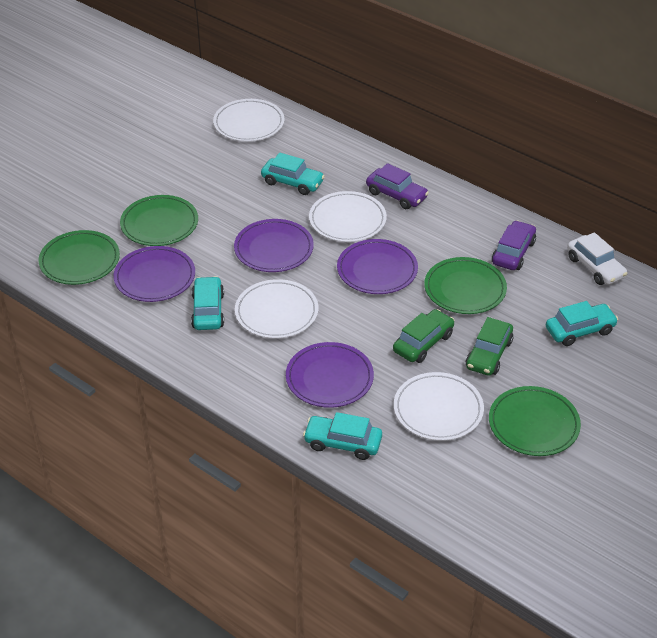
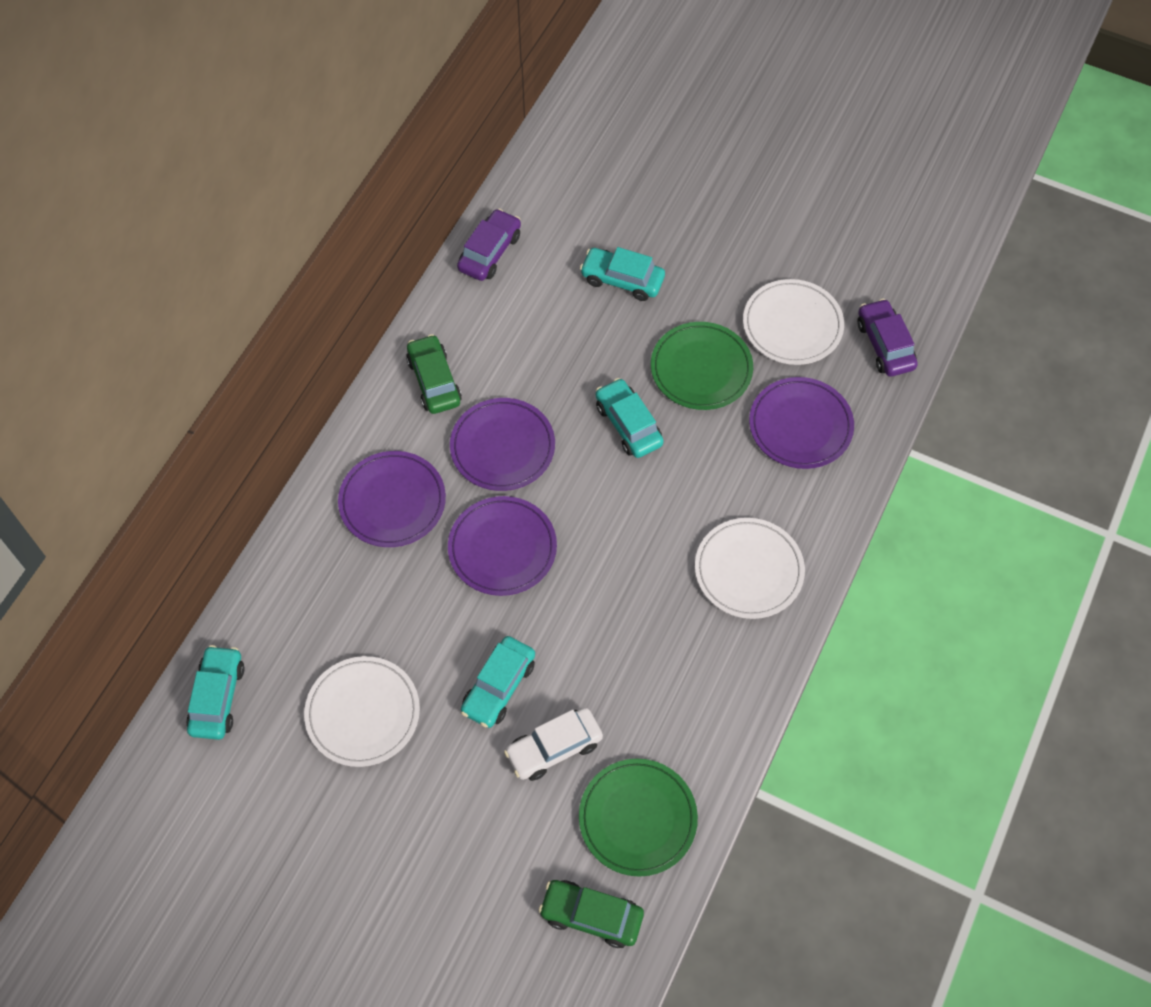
green plate: [39,230,120,285] [120,195,198,246] [424,257,507,314] [489,386,581,456] = 4 -> [579,759,698,877] [651,322,753,410] = 2
white plate: [213,99,285,142] [235,279,319,339] [309,191,387,242] [394,372,484,441] = 4 -> [304,656,420,767] [695,518,805,619] [743,279,844,365] = 3

